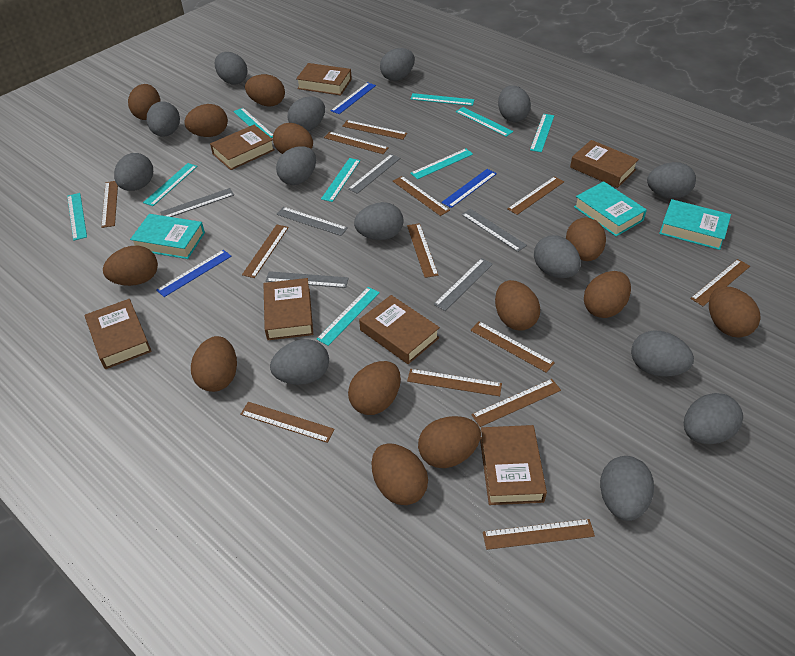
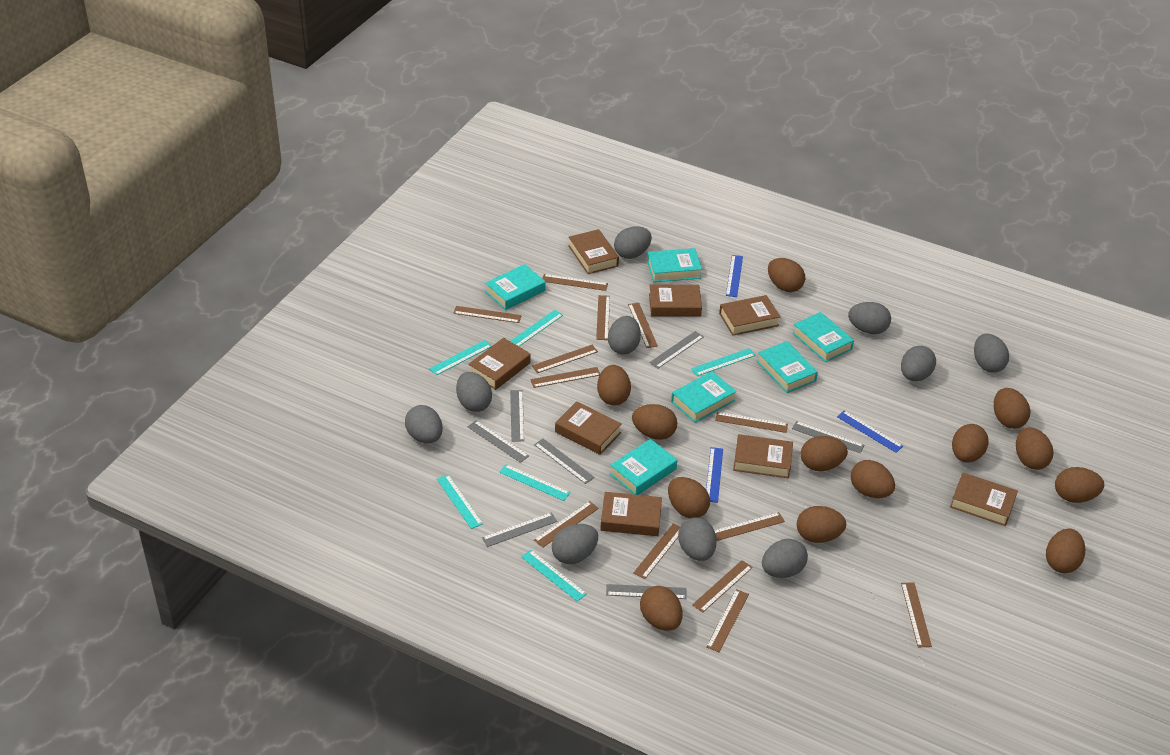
brown book: [85,299,152,369] [210,125,275,170] [263,278,313,340] [296,63,352,95] [359,295,440,364] [480,425,547,505] [570,140,639,188] = 7 -> [468,338,531,390] [555,401,622,455] [568,229,619,274] [600,492,662,536] [649,285,702,317] [719,295,780,336] [733,434,793,478] [950,473,1018,526] = 8
grey egg: [114,153,153,191] [147,101,180,137] [215,52,248,84] [270,339,329,385] [276,146,316,185] [288,97,325,131] [354,202,404,240] [380,48,415,81] [498,85,531,122] [534,235,581,278] [600,456,654,521] [631,330,694,377] [647,162,696,199] [684,393,743,444] = 14 -> [405,405,443,443] [456,372,492,412] [552,524,598,564] [608,316,641,354] [614,226,652,259] [678,517,717,561] [762,539,808,578] [848,302,891,334] [901,346,936,381] [974,334,1009,373] = 10
grey ruler: [160,188,234,217] [266,271,348,288] [276,207,348,236] [348,154,401,194] [434,258,493,311] [461,209,527,252] = 6 -> [468,420,529,463] [482,512,557,547] [510,390,524,442] [534,439,595,484] [606,584,687,599] [649,331,704,369] [792,421,864,453] = 7
turquoise book: [130,214,205,259] [574,181,647,236] [659,199,731,250] = 3 -> [485,264,546,310] [610,439,677,495] [647,248,702,282] [671,371,737,423] [757,341,818,393] [792,312,854,362] = 6
turquoise ruler: [67,193,87,241] [143,163,198,206] [233,108,273,138] [317,287,380,346] [321,158,360,202] [410,148,473,179] [411,93,474,106] [456,107,514,137] [530,114,554,152] = 9 -> [429,340,492,375] [437,475,483,529] [499,464,570,501] [510,310,563,346] [521,550,587,602] [691,348,756,376] = 6

